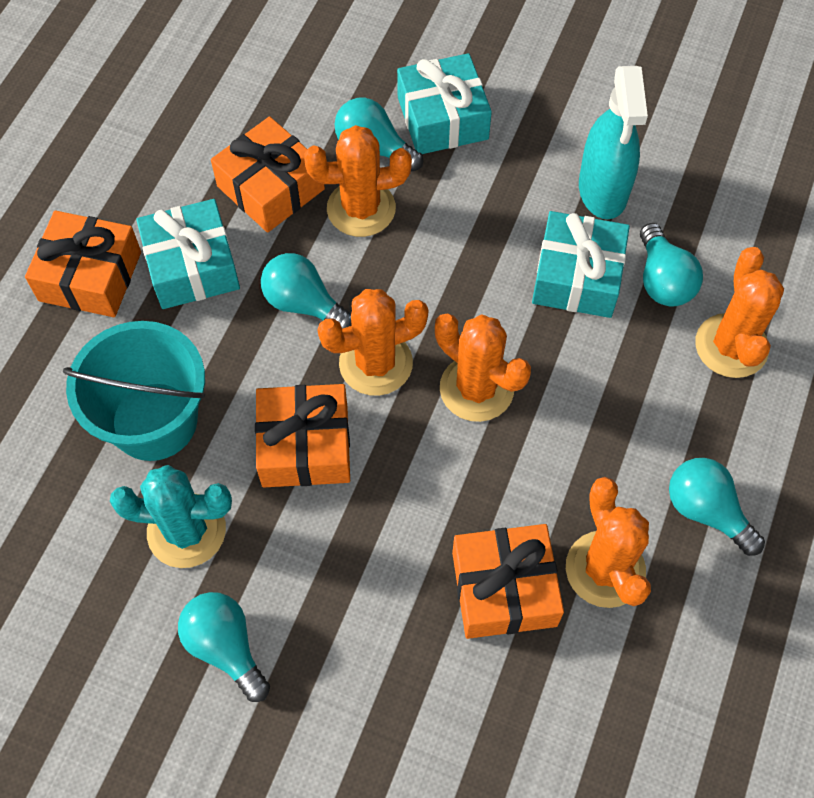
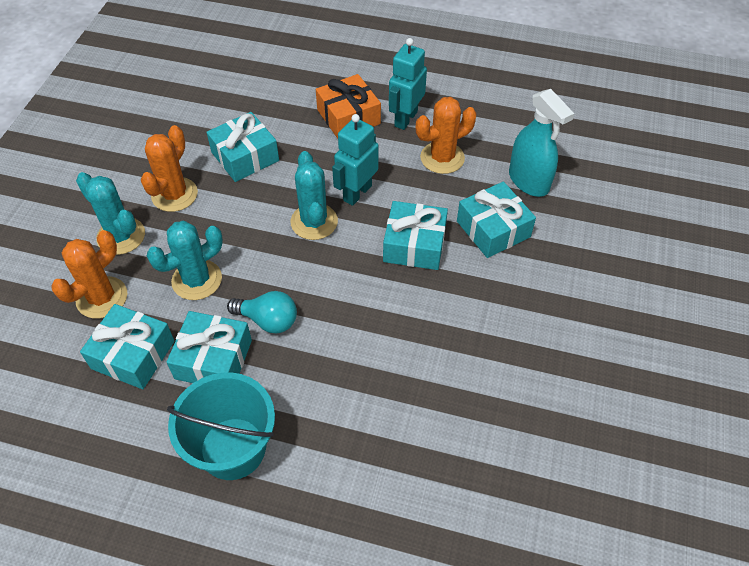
orange cactus: [304,125,412,237] [317,289,428,396] [435,313,531,422] [566,477,651,608] [695,247,784,378] = 5 -> [51,230,127,319] [141,125,198,212] [416,97,477,174] = 3
orange gift: [25,211,141,317] [211,116,325,233] [255,384,350,487] [452,524,564,639] = 4 -> [316,74,381,139] = 1
turquoise cactus: [110,465,232,568] = 1 -> [76,172,145,255] [147,221,223,300] [291,151,338,240] = 3
turquoise gift: [136,199,240,309] [397,53,492,154] [532,211,630,318] = 3 -> [80,304,174,389] [167,311,252,383] [206,112,279,182] [383,201,448,270] [457,181,536,258] = 5
turquoise light bulb: [178,592,270,702] [261,253,352,329] [335,97,423,172] [640,223,703,307] [669,458,765,556] = 5 -> [227,291,297,334] = 1
turquoise robot: none = 0 -> [332,114,379,206] [389,38,427,130] = 2

